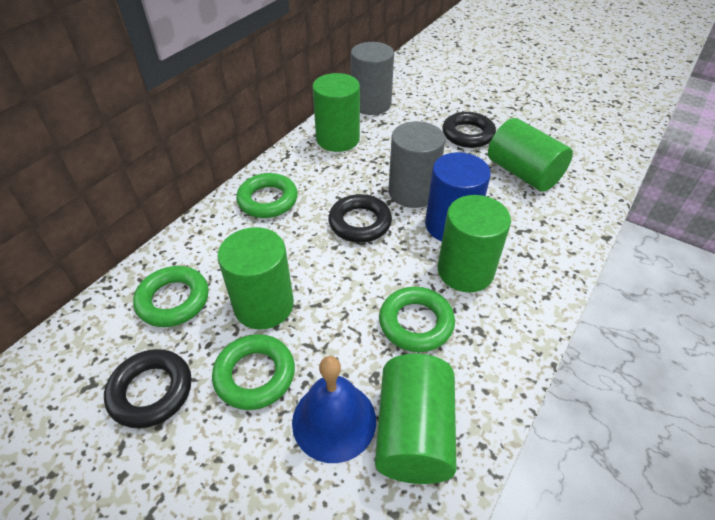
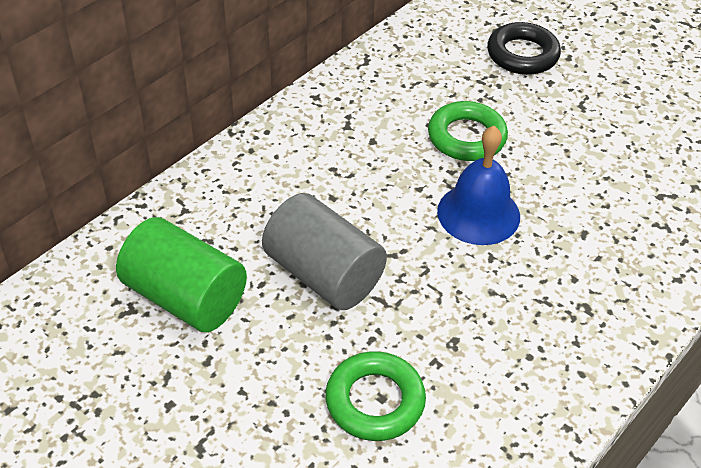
black ring: [104,349,192,428] [328,194,392,243] [442,112,496,148] = 3 -> [487,22,561,75] = 1
blue cylinder: [425,152,491,241] = 1 -> none = 0
green cylinder: [217,227,294,330] [312,73,360,152] [375,354,456,484] [438,195,511,293] [488,118,573,192] = 5 -> [116,217,247,332] = 1
green ring: [133,266,209,327] [212,334,295,410] [236,173,298,218] [379,287,455,352] = 4 -> [325,351,426,441] [428,101,508,161] = 2
grey cylinder: [351,42,394,115] [389,121,445,208] = 2 -> [262,193,387,310] = 1

